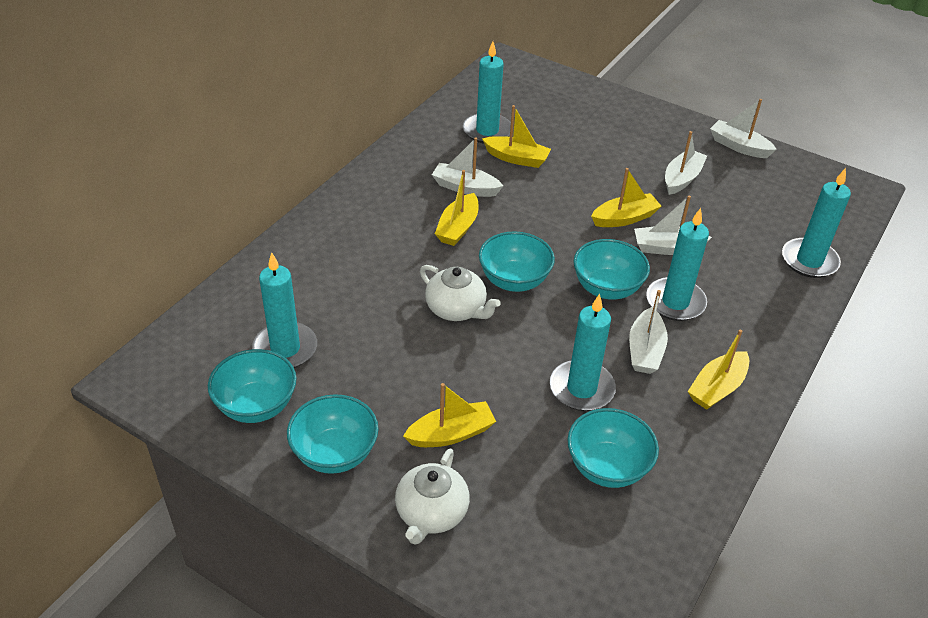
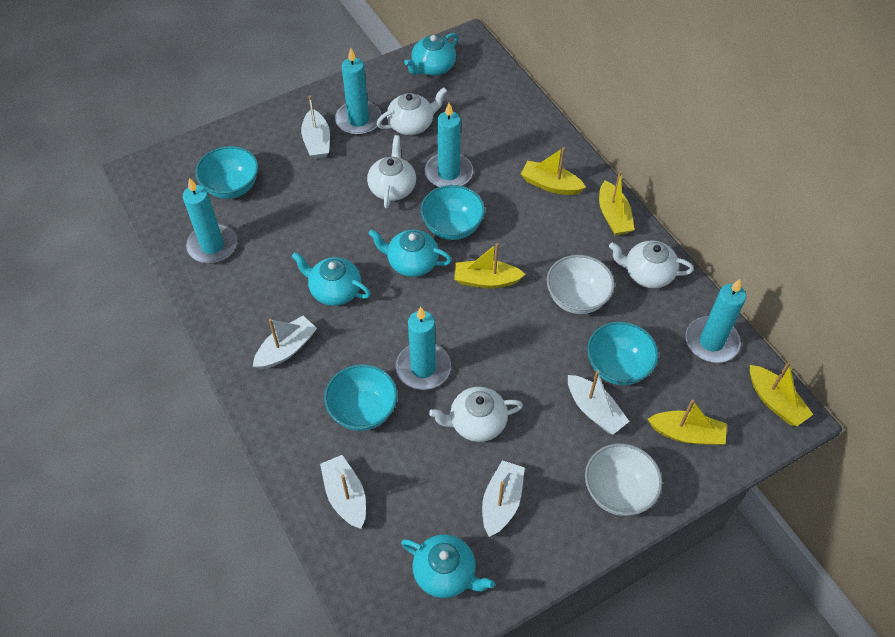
turquoise bowl: [208,349,296,423] [287,394,378,474] [479,231,555,292] [568,408,659,488] [573,239,650,300] = 5 -> [196,146,258,199] [324,364,398,431] [421,185,485,240] [587,321,659,385] = 4
turquoise teapot: none = 0 -> [292,252,371,306] [368,229,452,277] [401,534,495,598] [404,33,458,76] = 4
white bowl: none = 0 -> [547,255,615,314] [585,444,662,516] = 2
white teapot: [395,448,470,545] [420,265,501,321] = 2 -> [367,135,416,209] [377,87,447,135] [429,387,523,442] [609,240,694,288] = 4

